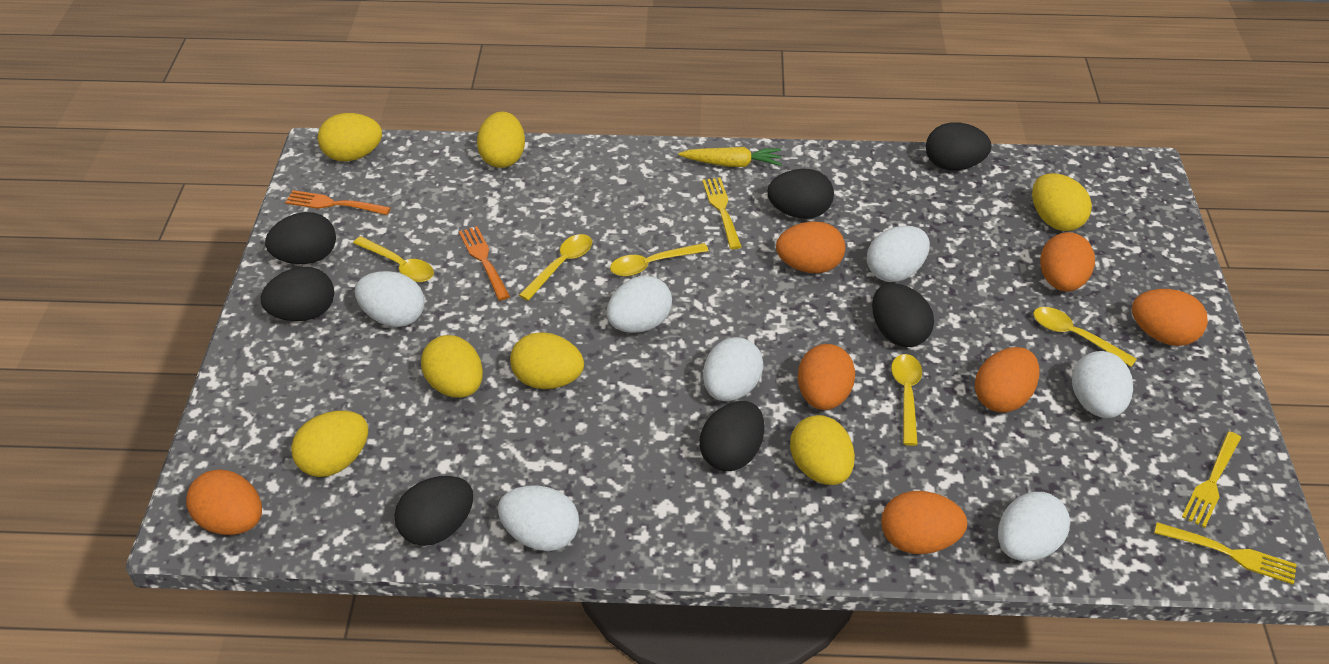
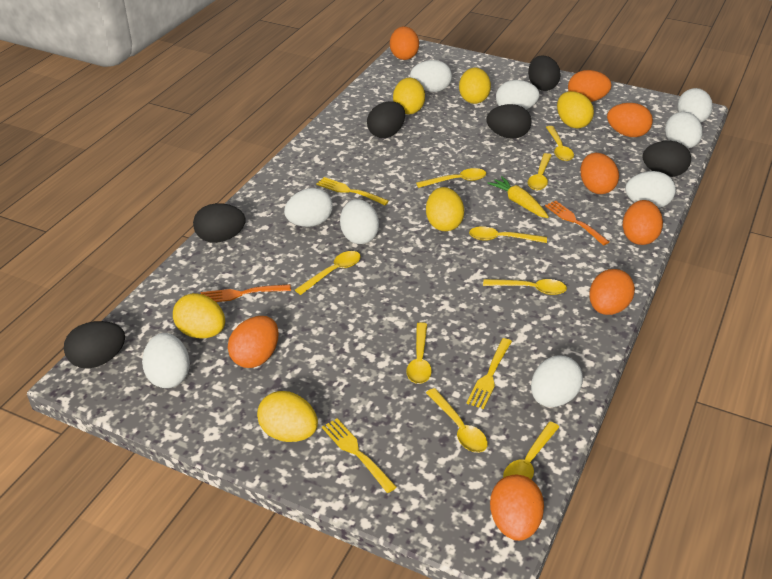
black egg: [261,267,334,321] [265,212,336,264] [394,476,473,546] [699,401,764,471] [767,169,834,219] [872,283,934,347] [926,122,992,170] = 7 -> [64,321,125,369] [193,203,245,243] [367,101,405,138] [486,104,531,139] [528,56,561,91] [642,141,691,177] = 6
orange egg: [186,469,262,535] [776,221,845,273] [798,344,855,410] [881,491,967,554] [975,347,1039,413] [1040,232,1095,292] [1132,289,1208,346] = 7 -> [228,316,279,368] [390,26,419,60] [490,475,544,541] [568,70,611,102] [580,153,619,194] [589,269,635,315] [607,103,653,137] [623,200,663,245] = 8
white egg: [355,271,424,327] [498,485,579,551] [607,276,672,333] [703,337,763,401] [867,226,930,282] [998,492,1070,561] [1072,351,1133,418] = 7 -> [142,333,190,388] [284,188,333,227] [340,199,379,244] [410,60,452,92] [496,80,539,110] [531,356,583,407] [625,171,676,208] [665,112,703,148] [678,88,713,123] = 9
yellow egg: [291,411,368,477] [318,113,382,161] [421,335,483,398] [477,112,525,168] [510,332,584,389] [790,415,855,485] [1032,173,1092,231] = 7 -> [173,293,225,339] [257,391,318,442] [393,78,425,115] [426,187,464,231] [459,68,491,104] [557,91,594,129] = 6
yellow spoon: [353,236,434,282] [519,234,592,301] [610,243,709,276] [891,354,922,446] [1033,307,1137,367] = 5 -> [295,251,361,295] [406,322,432,384] [416,168,486,188] [426,388,488,453] [469,226,547,243] [483,279,567,295] [503,422,559,480] [528,153,552,190] [546,126,574,161] = 9

